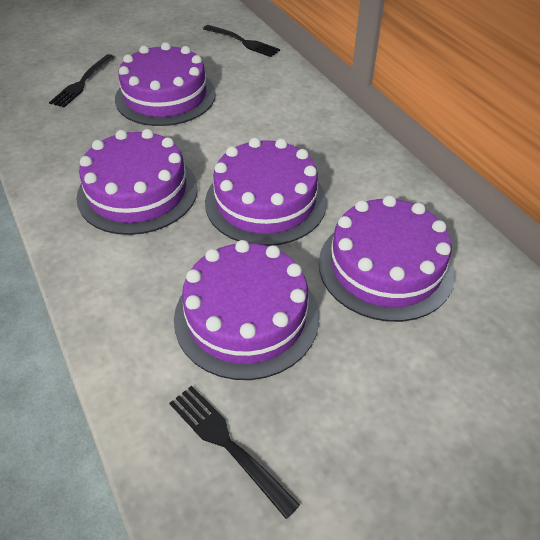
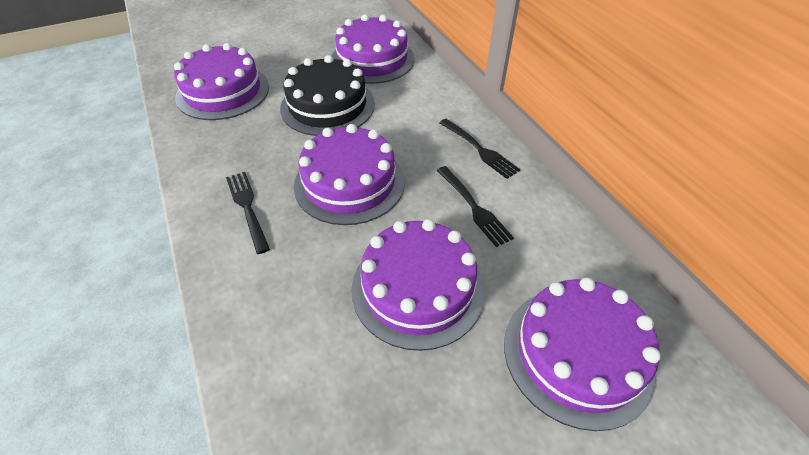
black cake: none = 0 -> [280,55,375,136] = 1

